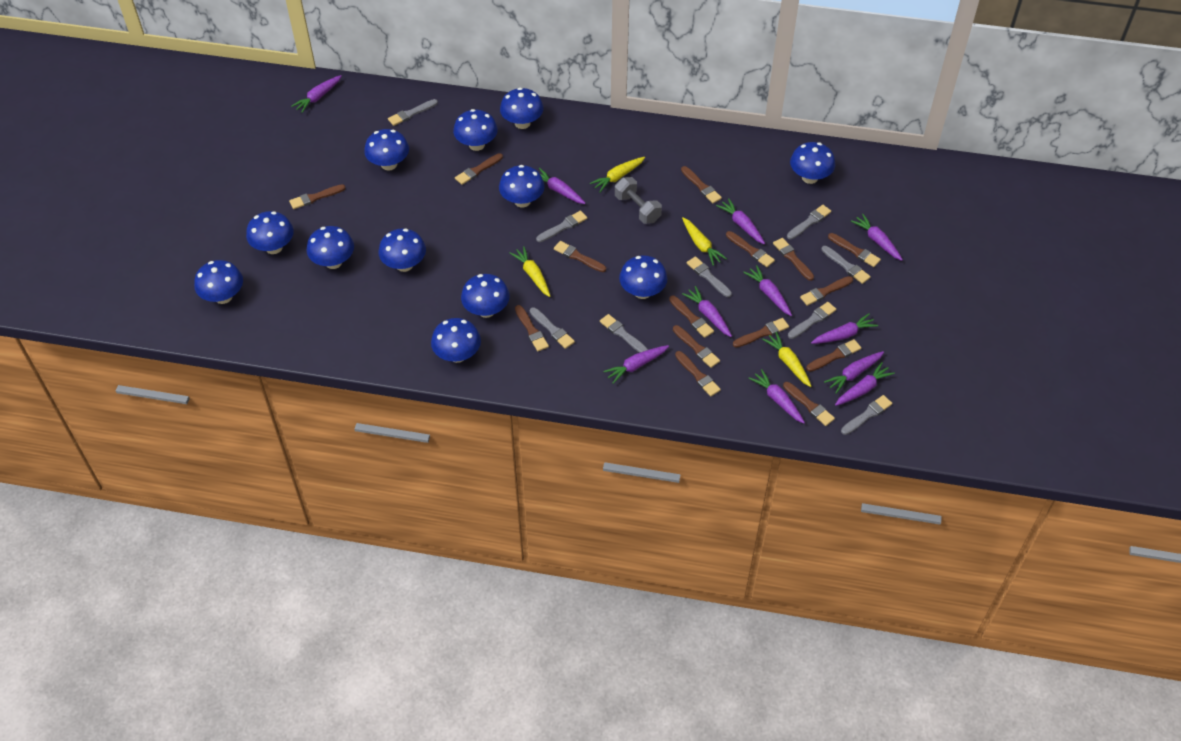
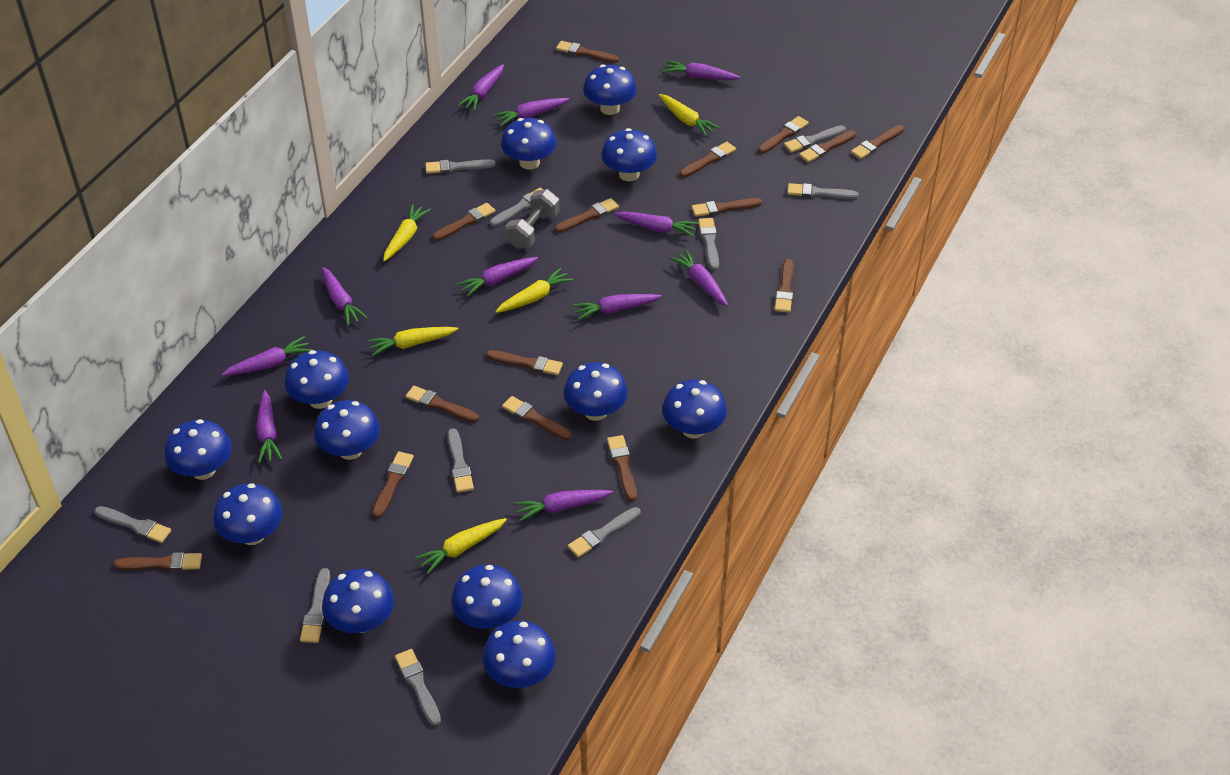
grey brush: [388,99,438,126] [530,307,575,349] [536,211,587,242] [600,314,648,353] [687,256,732,297] [787,205,831,239] [788,302,836,339] [821,246,871,284] [841,395,892,435] = 9 -> [94,506,171,543] [300,568,330,643] [395,649,441,726] [425,159,495,174] [448,428,474,493] [490,188,543,227] [568,507,640,558] [698,218,719,270] [784,125,846,153] [787,183,859,199] = 10
yellow carrot: [510,246,550,297] [590,157,645,192] [682,217,727,266] [762,332,811,387] = 4 -> [367,327,458,356] [383,204,431,262] [415,518,507,574] [495,268,573,313] [659,94,720,136] = 5

